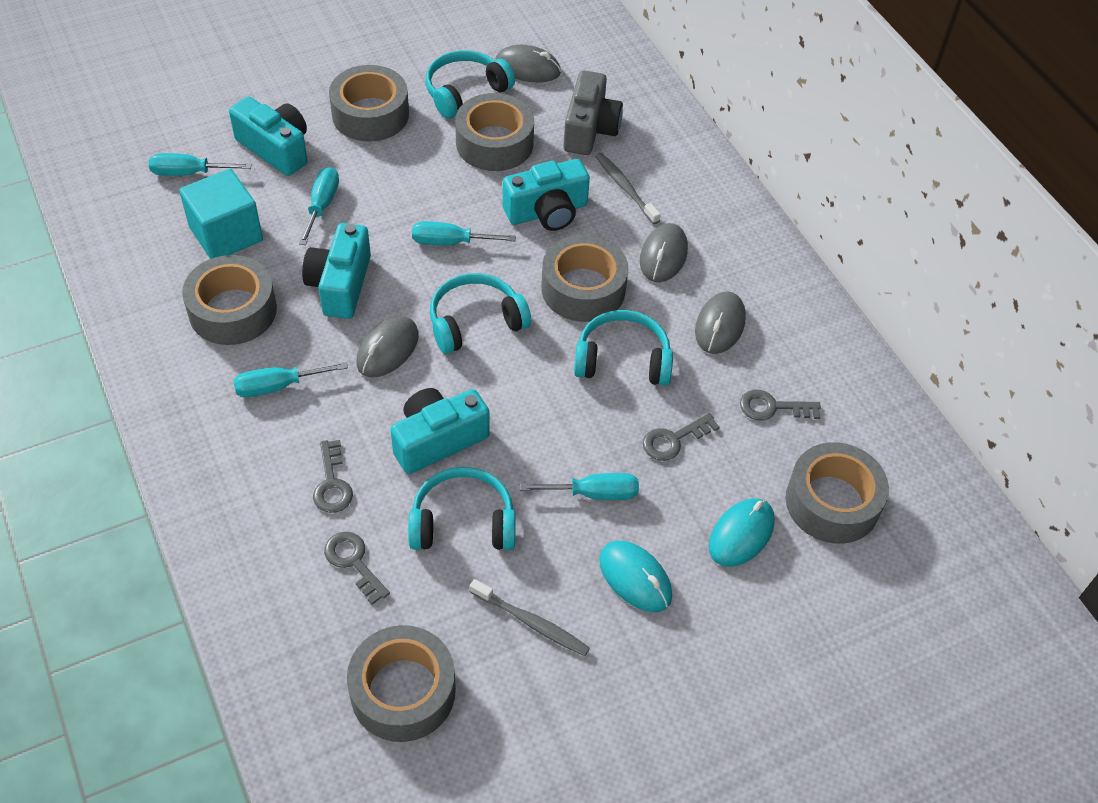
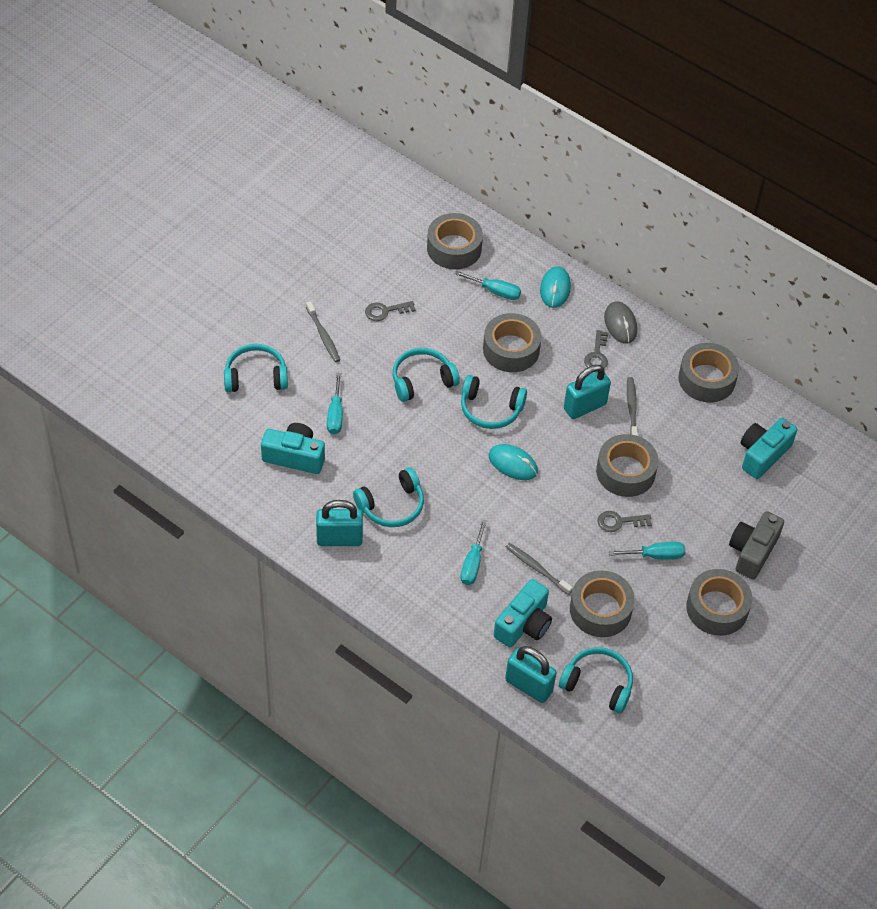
grey key: [313,440,353,513] [324,531,390,605] [643,413,720,461] [740,390,821,420] = 4 -> [365,301,415,321] [584,330,609,368] [598,511,652,532] = 3
grey mouse: [357,316,419,377] [495,45,561,82] [640,223,688,282] [695,291,746,354] = 4 -> [604,301,637,344] = 1
grey toothbrush: [470,579,590,656] [595,153,661,224] = 2 -> [306,301,340,362] [506,543,573,595] [627,377,638,436] = 3
turquoise camera: [229,96,308,176] [302,223,371,319] [390,388,490,474] [502,159,590,231] = 4 -> [261,423,325,474] [494,579,552,648] [741,418,797,479] = 3
turquoise cube: [179,169,263,259] = 1 -> none = 0
turquoise headphones: [408,467,516,550] [425,50,515,119] [430,273,531,354] [574,310,673,386] = 4 -> [224,344,288,392] [353,468,424,527] [393,348,460,402] [461,375,527,429] [559,647,633,713] = 5
turquoise padlock: none = 0 -> [316,500,363,546] [505,646,557,703] [564,365,611,419] = 3
turquoise screwdriver: [149,153,252,176] [233,362,348,397] [299,167,339,245] [412,221,516,245] [520,473,639,500] = 5 -> [327,373,343,434] [455,271,521,300] [461,519,487,585] [609,542,685,559] = 4

